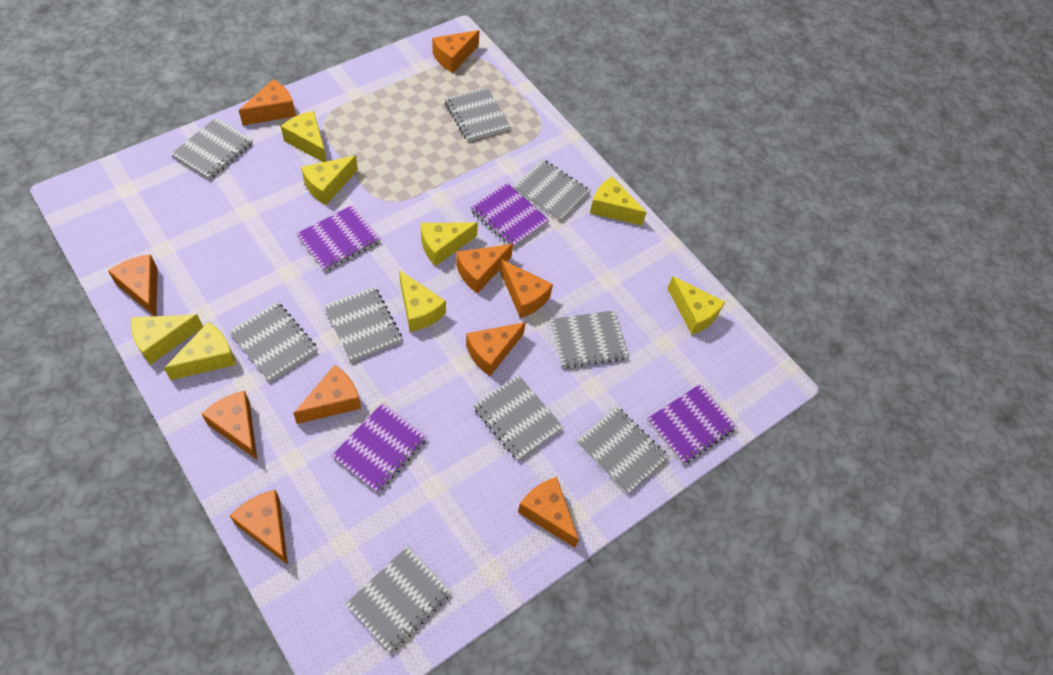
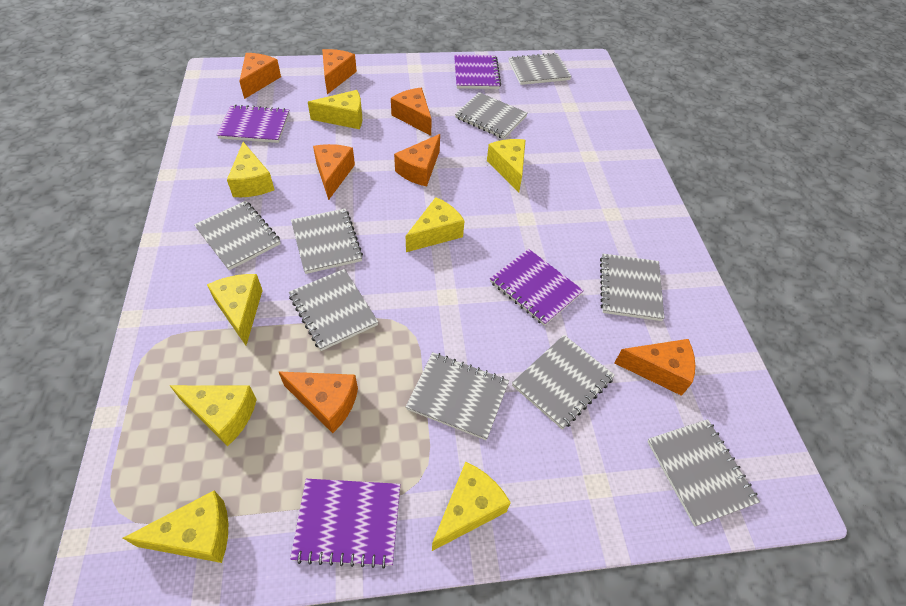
orange cheese: [108,254,158,316] [201,391,257,460] [230,490,288,565] [239,79,296,125] [293,365,361,424] [432,30,480,73] [456,244,513,294] [466,322,526,376] [500,259,553,318] [518,477,579,548] = 10 -> [239,53,281,99] [279,371,358,433] [313,144,355,200] [322,49,357,94] [391,88,432,136] [394,134,440,187] [614,339,695,396] = 7

